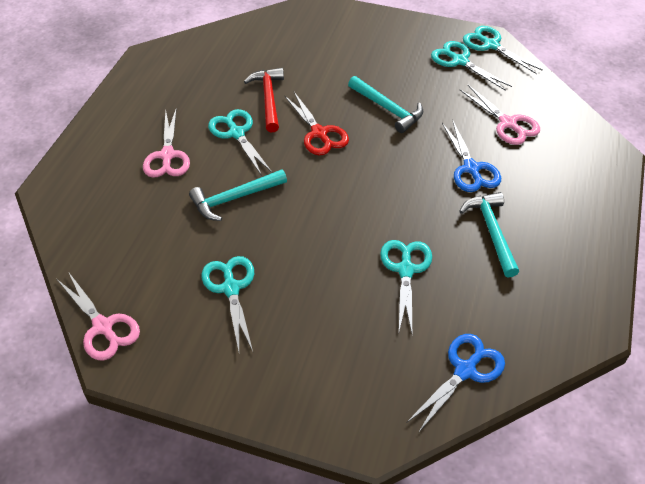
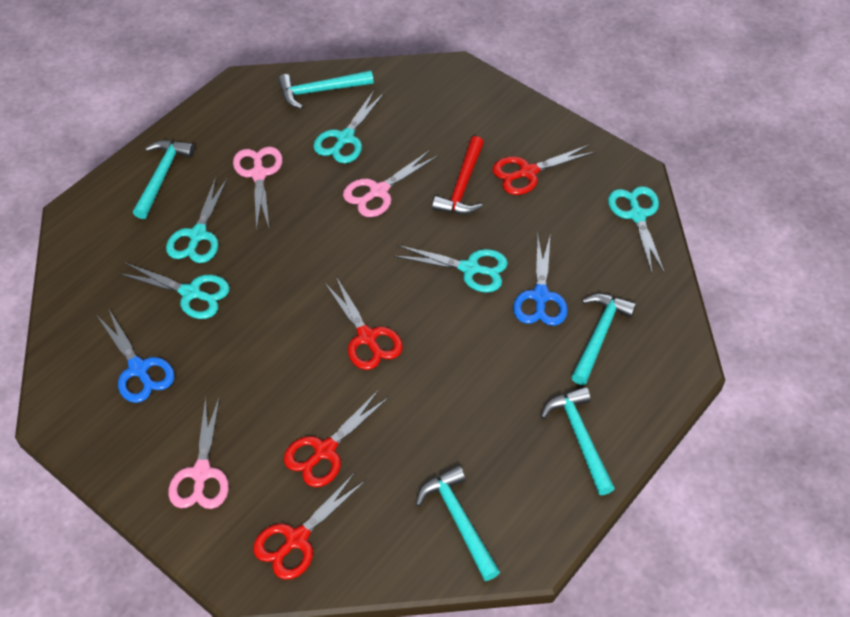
red scissors: [284,92,349,155] = 1 -> [253,473,365,580] [284,390,389,487] [324,277,403,370] [492,144,596,195] = 4
turquoise hammer: [189,169,287,221] [348,76,423,133] [459,192,519,278] = 3 -> [133,140,195,219] [278,70,374,109] [416,465,500,581] [541,386,615,495] [571,294,636,385] = 5

